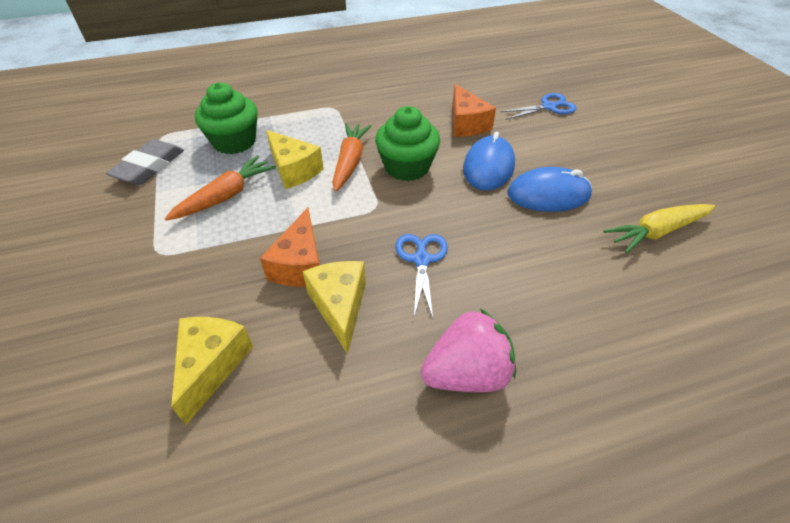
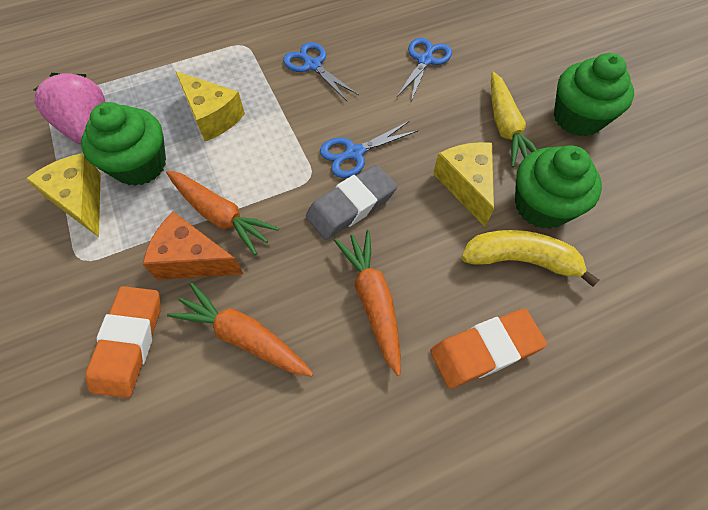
blue mouse: [463,132,515,191] [508,167,592,212] = 2 -> none = 0
blue scissors: [395,234,448,319] [500,93,577,120] = 2 -> [283,42,359,101] [320,121,418,178] [397,38,452,101] = 3
green cupcake: [195,82,258,154] [375,106,440,181] = 2 -> [81,102,166,186] [515,145,602,229] [554,53,634,136] = 3
orange carrot: [164,155,276,221] [332,123,371,192] = 2 -> [166,171,279,255] [167,283,313,377] [334,230,401,376] = 3
orange cheese: [260,207,320,287] [452,84,496,137] = 2 -> [143,212,243,280] = 1
orange eraser: none = 0 -> [85,286,161,398] [430,308,547,388] = 2
yellow banana: none = 0 -> [462,230,599,287] = 1

